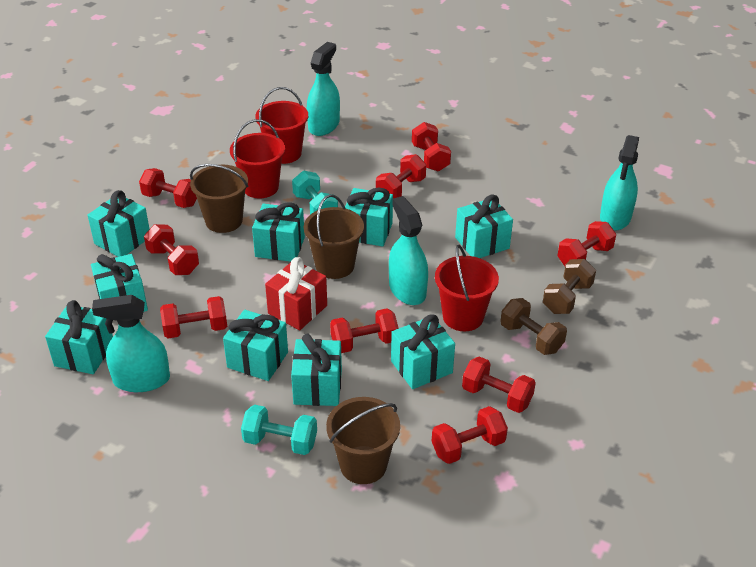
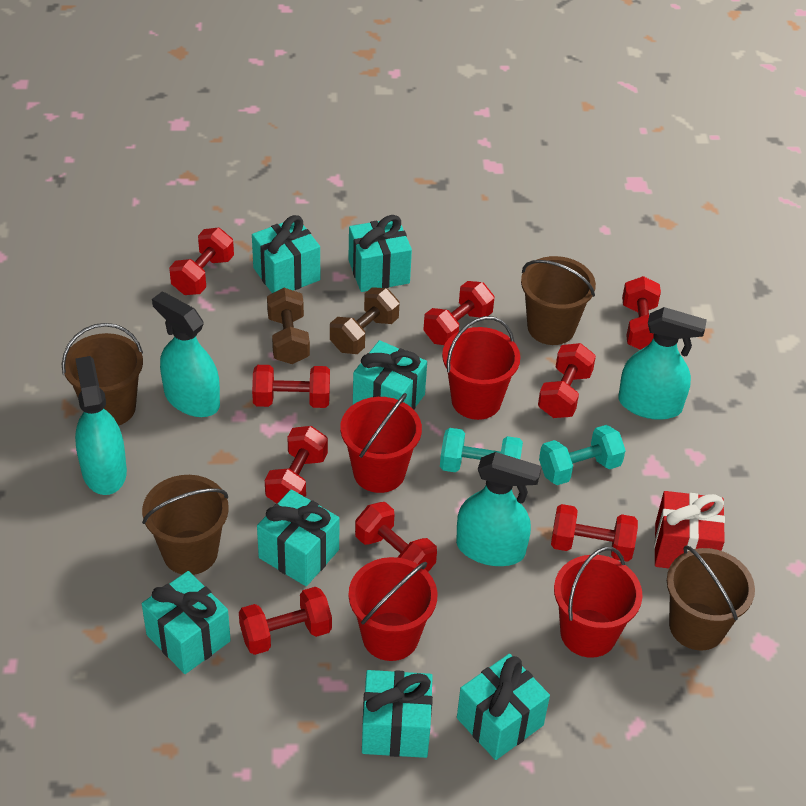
brown bucket: [190,164,248,233] [304,194,364,279] [326,397,400,484] = 3 -> [62,323,143,426] [142,475,229,575] [521,256,596,345] [667,545,755,650] = 4
red bucket: [230,119,285,199] [255,87,308,164] [435,245,499,331] = 3 -> [340,393,422,493] [349,557,437,661] [442,316,520,420] [554,547,643,658] = 4
turquoise gift: [45,300,113,374] [87,190,149,257] [91,254,148,312] [223,310,288,381] [252,202,305,262] [291,334,342,406] [345,188,393,247] [391,314,455,389] [455,194,513,258] = 9 -> [142,571,231,674] [252,215,320,293] [257,489,340,586] [348,215,412,292] [353,340,427,410] [362,670,433,758] [457,654,550,760] = 7

